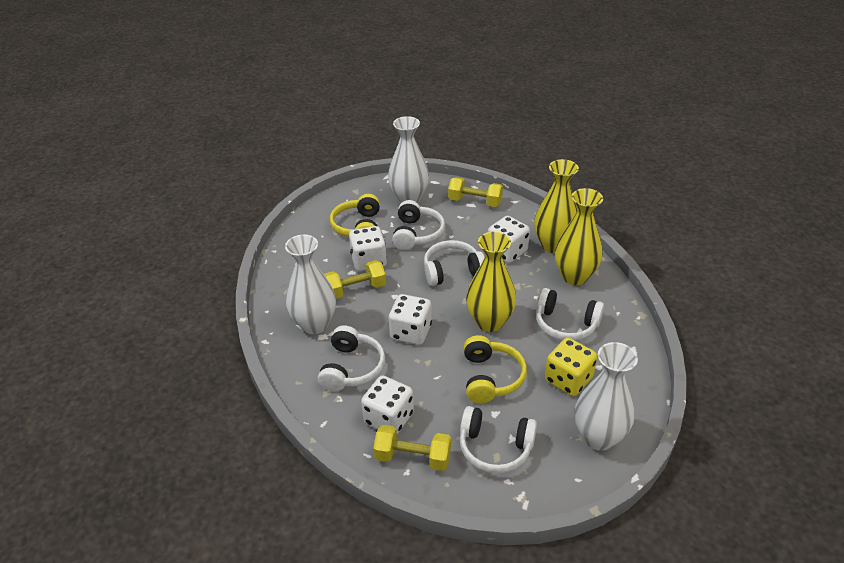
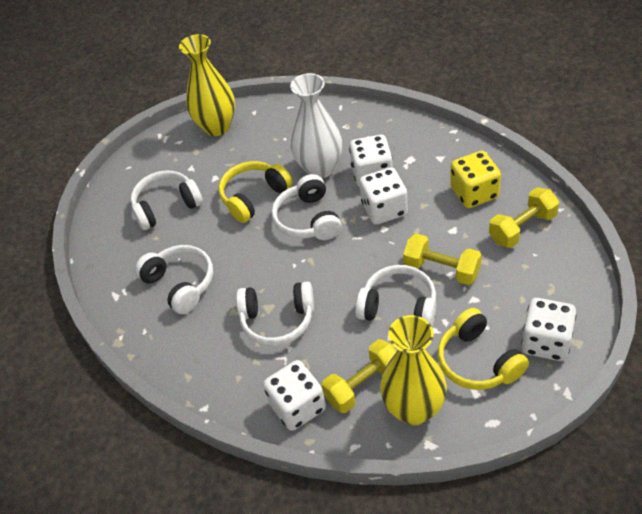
white vase: [285,235,336,334] [388,116,429,203] [575,342,638,451] = 3 -> [290,73,342,179] = 1
yellow vase: [466,232,516,332] [534,159,579,254] [555,188,603,285] = 3 -> [179,34,235,136] [380,315,447,425] = 2

